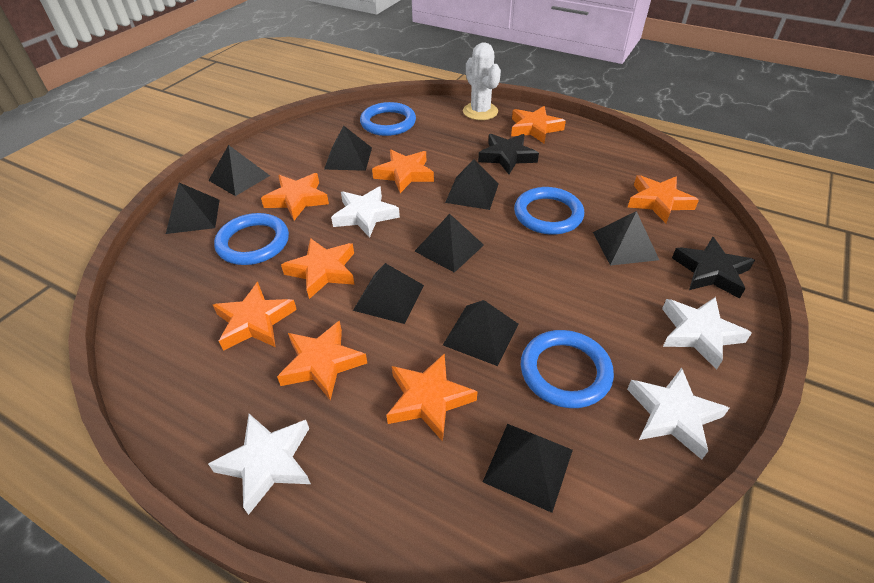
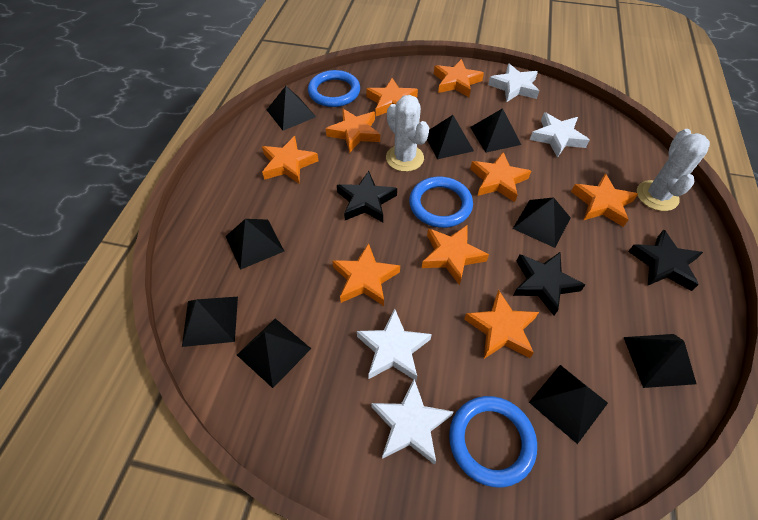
black star: [478,134,539,174] [672,237,755,299] = 2 -> [337,171,397,222] [513,252,585,315] [628,229,703,291] = 3
blue ring: [214,213,289,265] [360,102,416,136] [514,187,584,235] [521,330,614,408] = 4 -> [308,70,360,107] [409,177,473,228] [449,396,537,488] = 3
orange star: [213,282,297,351] [261,173,329,220] [277,321,367,400] [281,238,355,299] [372,150,434,193] [386,353,478,441] [511,106,566,143] [628,175,699,223] = 8 -> [262,136,319,184] [326,108,380,153] [332,243,400,306] [366,78,418,116] [422,225,489,285] [434,59,484,97] [464,290,539,359] [470,152,531,202] [571,173,638,227] = 9
white cactus: [463,42,501,120] = 1 -> [386,95,429,172] [637,129,710,211] = 2

